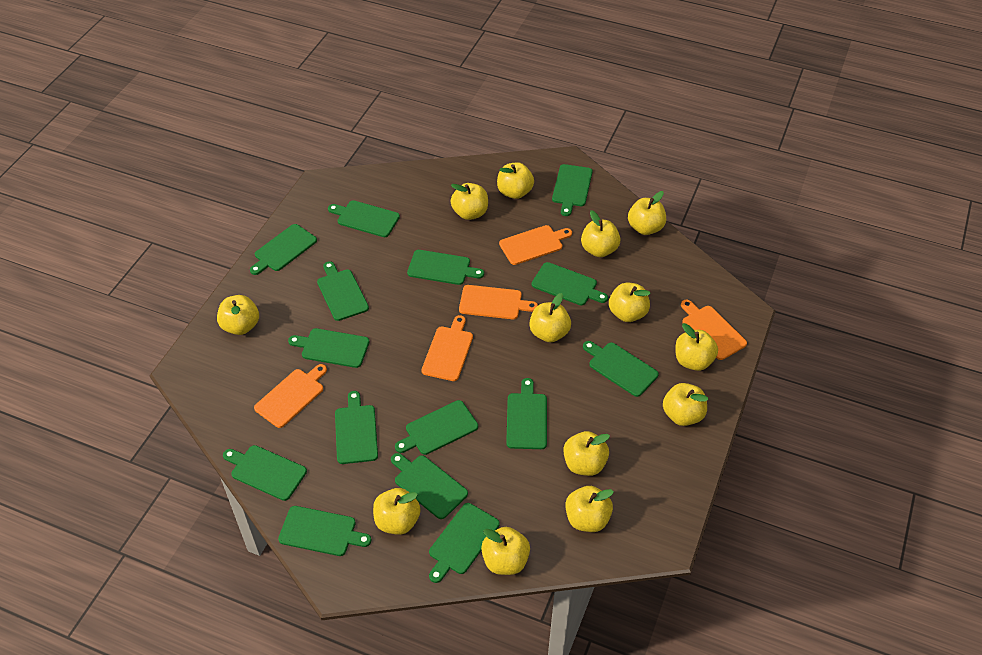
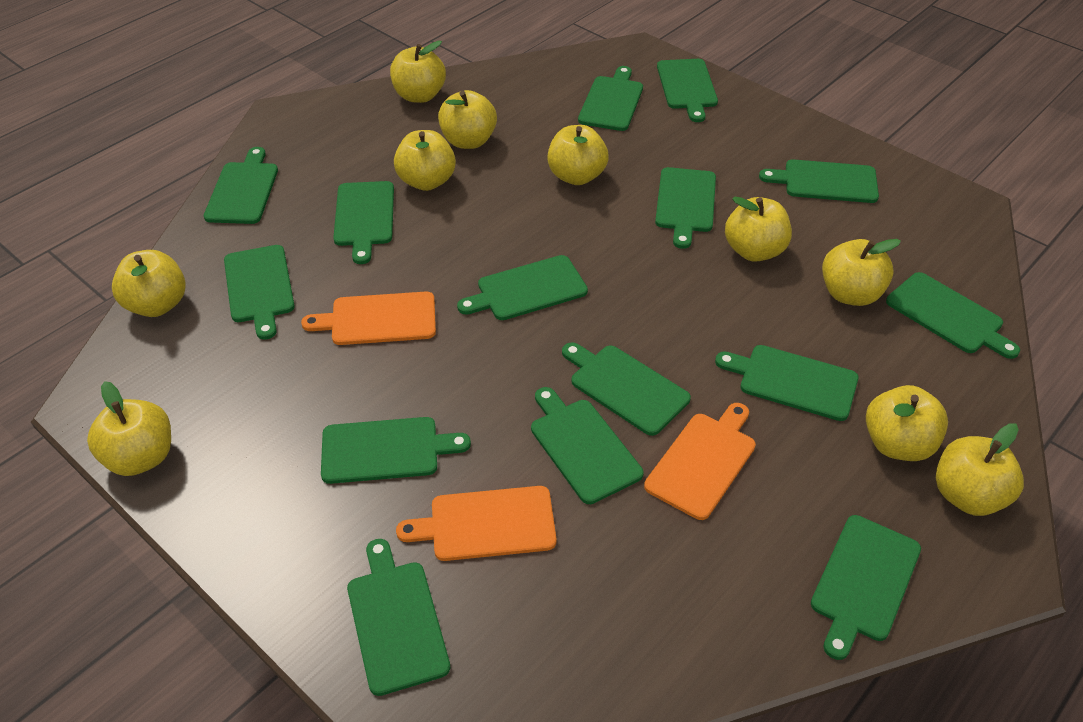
orange cutting board: [254,364,327,428] [421,315,473,381] [459,285,538,319] [499,225,572,265] [681,300,747,360] = 5 -> [301,292,436,345] [396,486,557,561] [644,403,756,520] = 3
yellow apple: [217,295,259,335] [373,488,421,535] [451,183,488,220] [481,527,530,575] [497,162,534,199] [529,293,571,342] [563,431,610,476] [565,486,614,532] [581,210,621,257] [609,283,651,322] [628,191,666,235] [663,383,708,426] [675,323,718,371] = 13 -> [87,381,171,476] [112,250,186,317] [390,41,446,103] [394,130,456,191] [438,90,497,149] [547,125,609,185] [725,197,792,262] [822,239,901,306] [866,385,948,461] [936,423,1024,516] = 10

